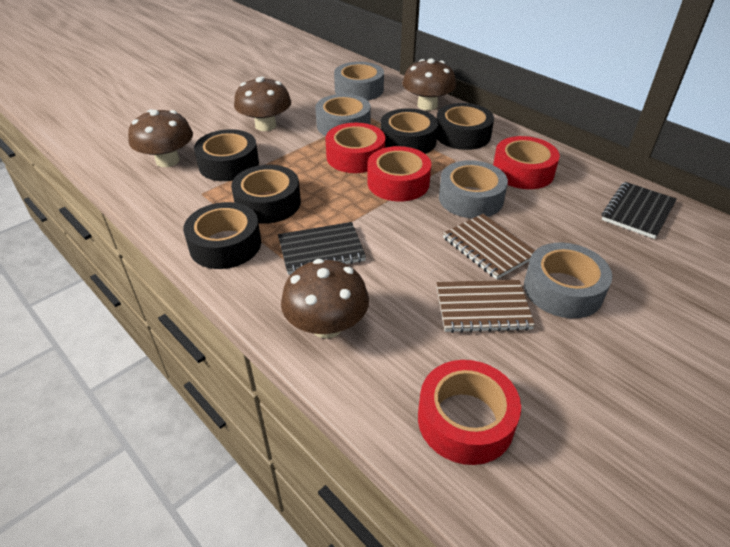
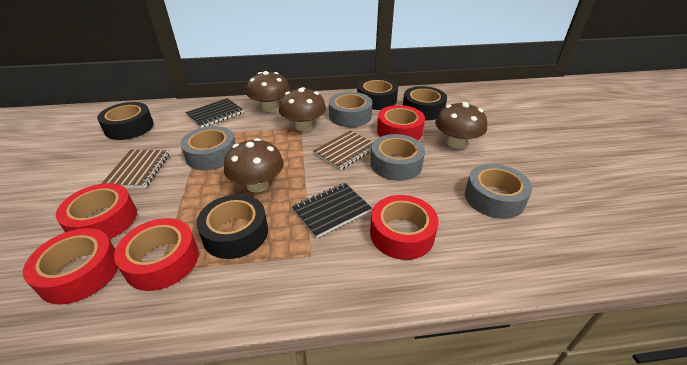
black tape: [183,202,261,269] [194,129,259,181] [231,165,301,224] [380,108,438,154] [437,103,494,150] = 5 -> [97,102,154,140] [196,194,268,259] [357,78,398,110] [403,86,447,120] = 4
red tape: [325,123,385,173] [367,146,431,202] [418,360,521,465] [493,136,560,189] = 4 -> [23,228,118,305] [56,183,137,239] [114,218,199,291] [370,195,439,260] [377,105,425,140] = 5

